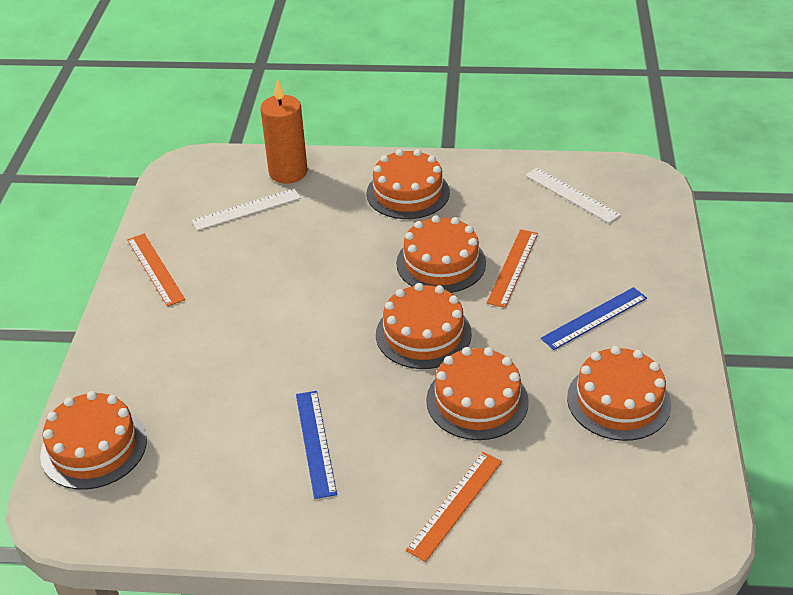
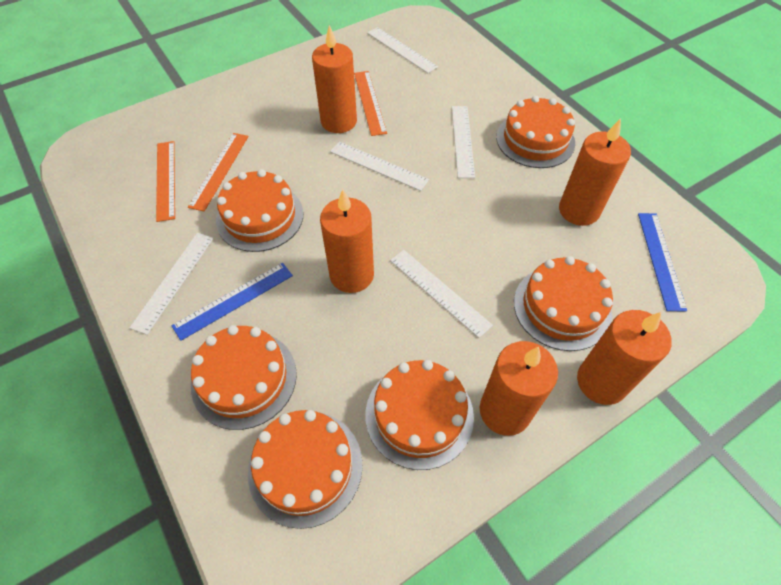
orange candle: [260,79,308,184] = 1 -> [312,25,357,133] [320,189,374,293] [480,341,558,436] [559,118,631,226] [577,310,672,405] = 5
white ruler: [192,188,301,231] [525,168,621,223] = 2 -> [129,233,214,335] [330,142,429,191] [367,27,438,73] [390,250,493,338] [452,106,475,178] = 5

